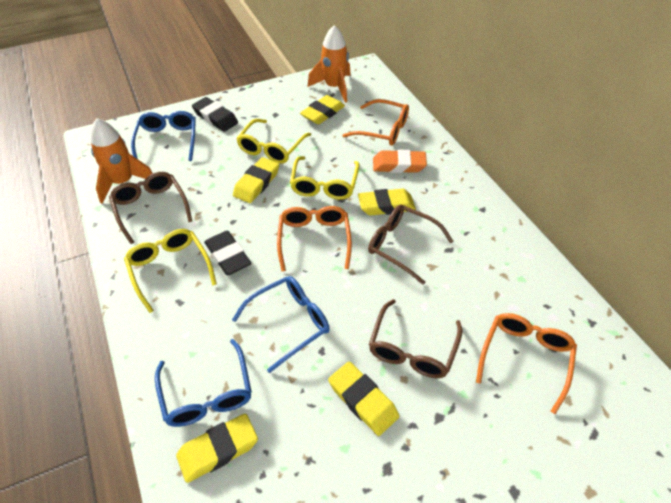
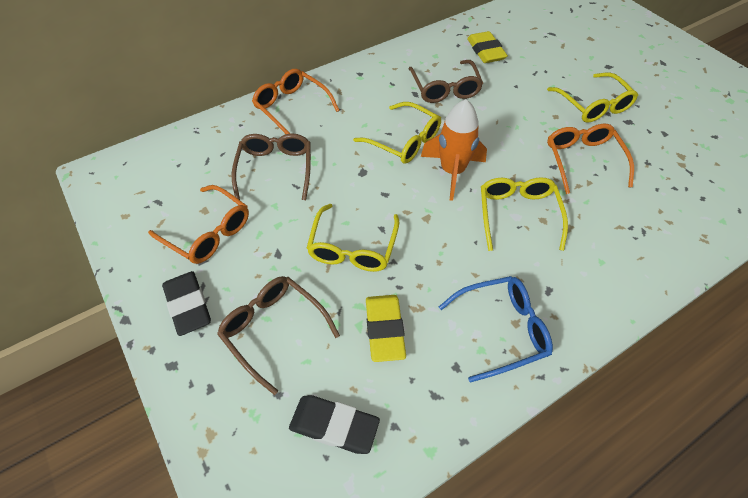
blue glasses: [131,111,196,161] [155,339,252,427] [232,276,330,373] = 3 -> [439,276,553,383] = 1
orange eraser: [373,150,427,173] = 1 -> none = 0
orange rocket: [90,118,153,204] [307,25,351,103] = 2 -> [421,99,487,201] = 1
yellow eraser: [176,413,258,483] [233,157,279,203] [300,95,345,124] [328,362,399,436] [358,189,416,215] = 5 -> [366,295,406,362] [467,31,508,63] = 2
yellow glasses: [124,229,217,313] [236,119,311,164] [290,156,359,200] = 3 -> [307,204,399,272] [353,102,441,164] [481,177,568,251] [547,72,638,123] = 4

